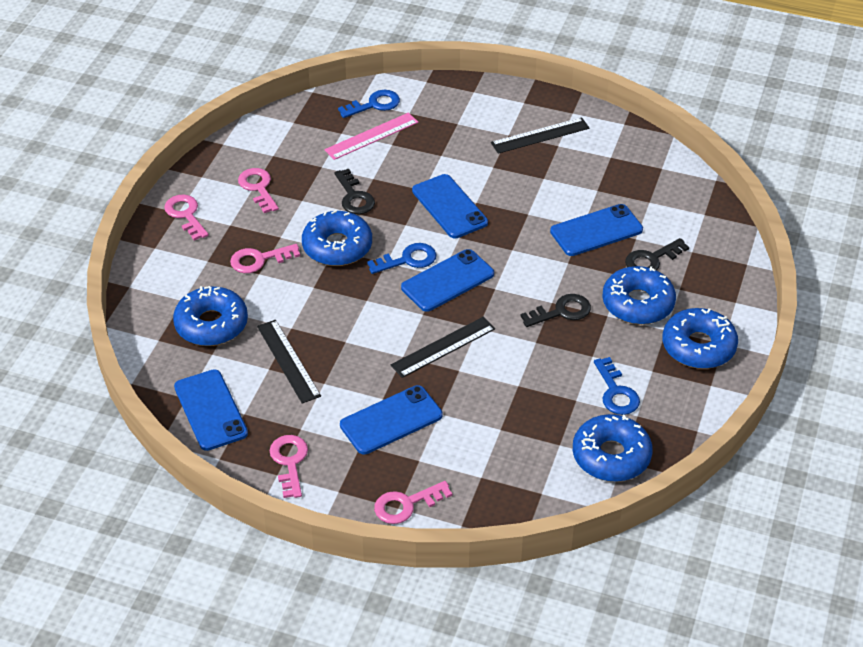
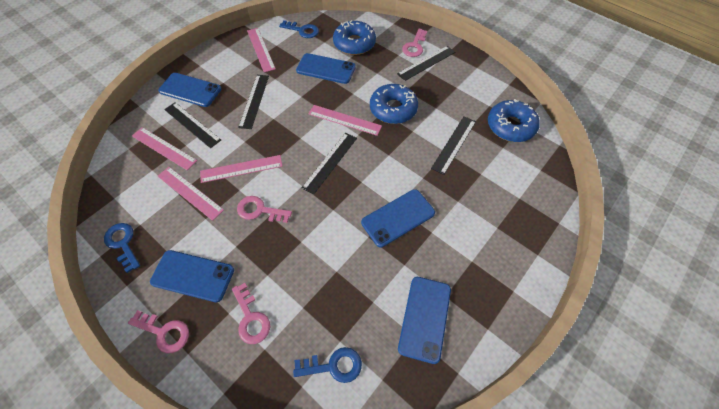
black key: [334,169,375,214] [520,294,591,327] [625,238,689,271] = 3 -> none = 0
black ruler: [257,320,321,404] [391,317,495,378] [491,117,590,154] = 3 -> [164,102,221,148] [238,75,269,129] [302,133,357,195] [397,46,455,81] [431,116,476,175] = 5
blue donut: [173,286,248,346] [302,210,372,266] [573,414,653,482] [602,266,676,325] [662,308,738,369] = 5 -> [333,20,376,55] [370,84,418,124] [488,99,540,142] = 3
pink key: [164,195,208,240] [230,244,300,273] [238,168,279,213] [269,435,308,498] [374,481,452,524] = 5 -> [128,310,189,353] [232,283,270,344] [237,196,292,223] [402,29,427,57] = 4
pink ruler: [324,113,418,160] = 1 -> [132,127,197,170] [158,167,224,221] [200,155,283,183] [247,28,276,72] [309,105,382,136] = 5

